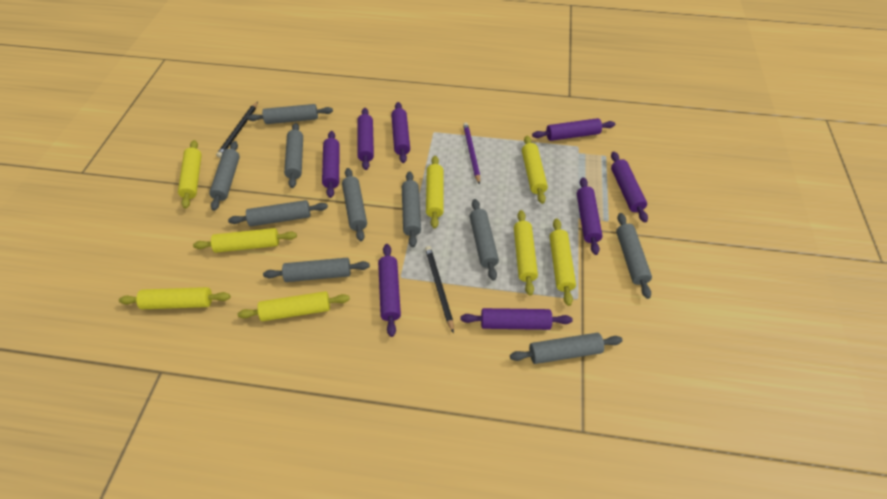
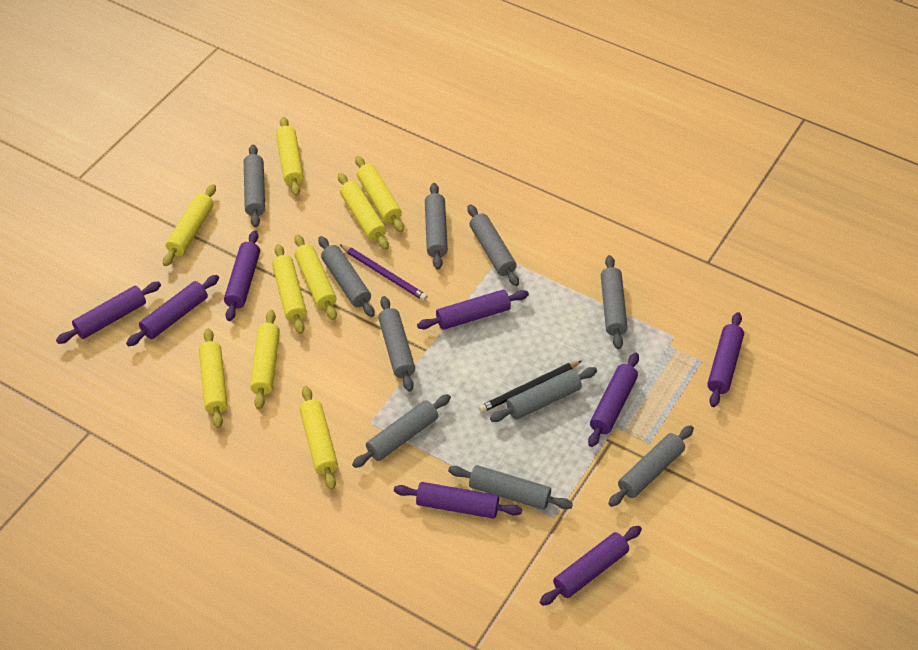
black pencil: [216,102,258,158] [425,246,454,333] = 2 -> [479,361,582,413] = 1
yellow rolling pin: [119,287,230,309] [178,140,202,209] [193,228,297,253] [238,291,350,321] [426,156,444,229] [514,210,538,296] [522,136,548,204] [550,219,576,306] = 8 -> [163,184,216,266] [199,328,227,428] [250,310,280,410] [272,244,307,334] [276,117,304,196] [294,234,337,320] [300,386,338,490] [338,173,389,250] [355,156,404,232] = 9

